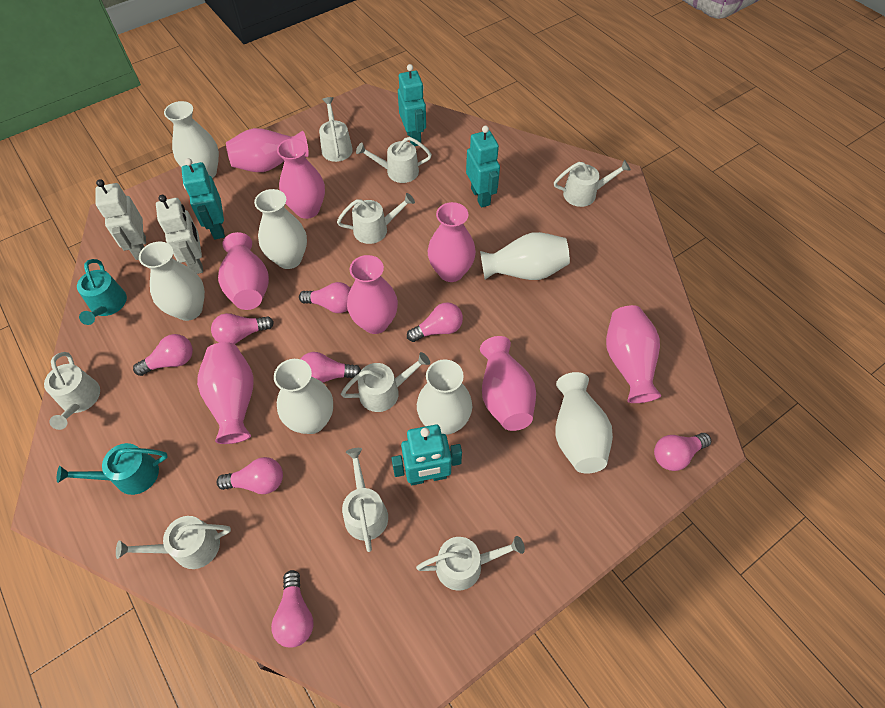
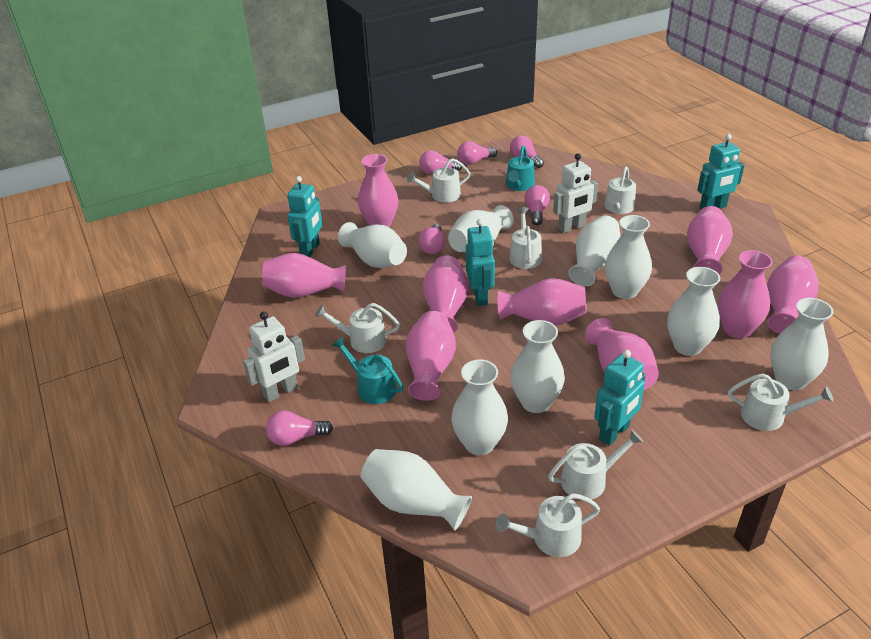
pink light bulb: [133,334,193,376] [211,313,274,344] [216,457,283,494] [271,570,313,648] [299,282,351,313] [301,352,361,383] [407,302,463,342] [654,433,711,471] = 8 -> [266,411,333,446] [418,224,445,254] [419,150,462,174] [457,141,497,165] [510,135,544,168] [525,185,550,225] = 6
pink vase: [197,342,254,444] [218,232,269,310] [226,128,309,172] [277,138,325,219] [347,255,398,334] [428,202,476,282] [480,336,536,431] [606,305,661,403] = 8 -> [262,253,346,298] [358,154,398,227] [406,311,456,401] [423,256,469,333] [497,278,587,326] [585,318,659,390] [687,206,733,275] [718,250,773,338] [767,256,819,334] = 9
white vase: [139,242,205,321] [164,101,219,178] [254,189,307,269] [274,359,333,434] [417,359,472,435] [480,232,570,280] [555,372,613,474] = 7 -> [338,222,407,268] [361,449,472,531] [448,205,514,252] [451,360,508,455] [510,320,565,413] [568,215,621,286] [605,215,652,299] [667,267,720,356] [770,298,833,390] = 9
white watering can: [44,352,100,430] [116,516,231,569] [319,97,353,162] [337,193,415,244] [341,352,430,412] [342,448,388,552] [356,137,432,183] [416,536,525,591] [554,160,631,207] = 9 -> [315,303,400,353] [407,158,470,203] [496,493,600,557] [509,207,542,269] [548,429,643,500] [604,167,636,214] [728,374,833,431] = 7

